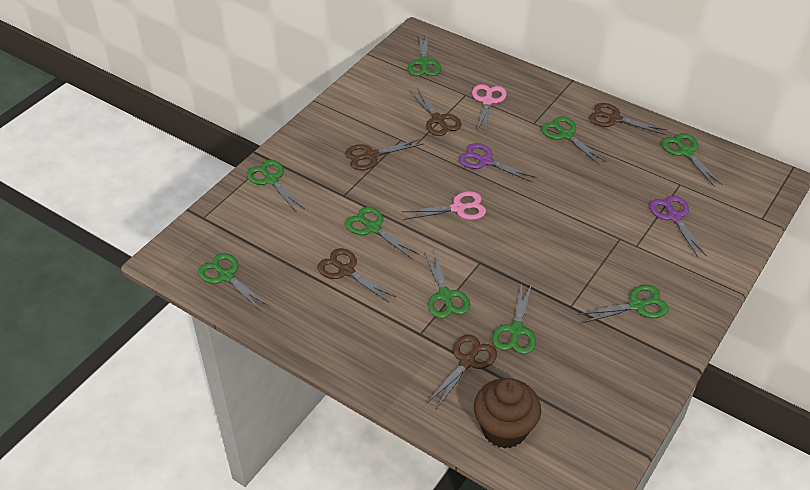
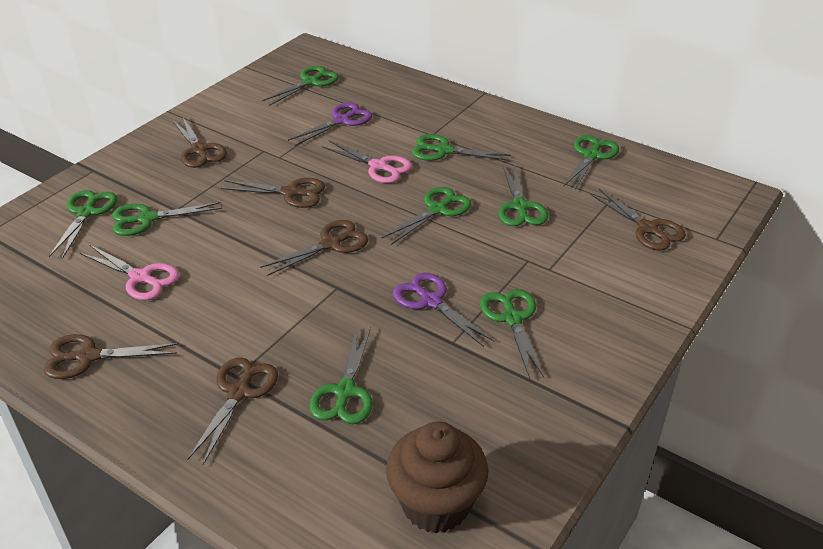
brown scissors: [318,248,395,303] [345,139,424,170] [410,88,462,136] [427,335,497,409] [589,103,667,135] = 5 -> [44,334,178,379] [173,117,227,168] [188,358,278,465] [221,178,325,208] [260,220,368,276] [590,189,686,251] = 6

